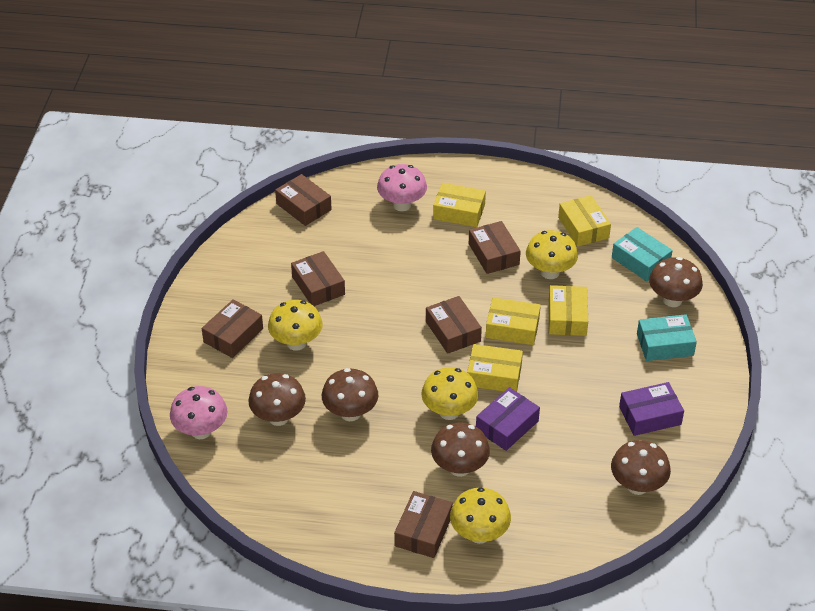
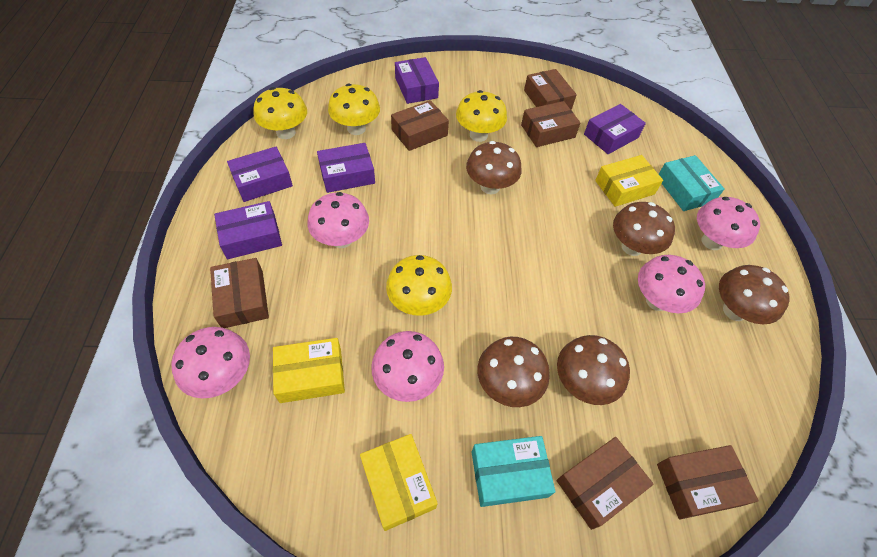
pink mushroom: [170,386,228,439] [377,164,427,211] = 2 -> [171,327,250,398] [307,192,369,248] [371,331,444,402] [638,255,705,313] [697,197,760,250] = 5
purple box: [476,387,540,451] [619,382,684,436] = 2 -> [214,201,282,259] [227,147,293,202] [317,143,375,193] [395,57,439,104] [584,104,646,154] = 5
yellow box: [433,183,486,227] [467,344,523,392] [486,297,541,345] [549,285,588,336] [558,195,611,247] = 5 -> [273,338,345,403] [360,434,438,531] [595,155,663,207] = 3

